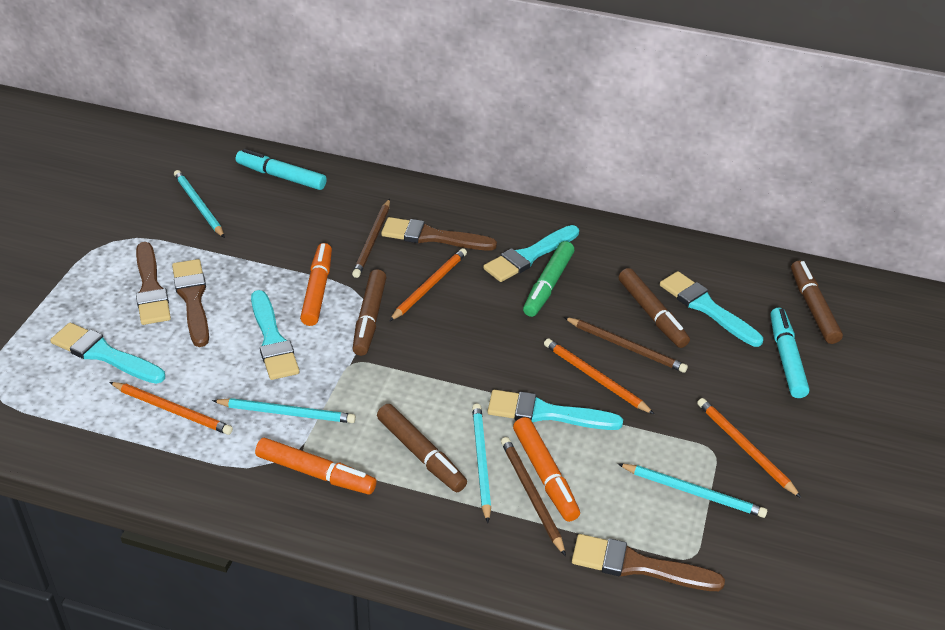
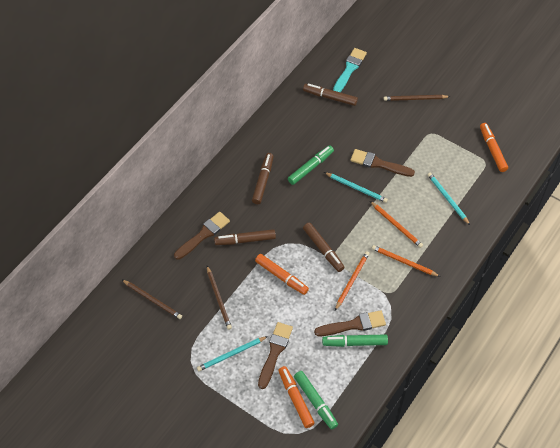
green marker: [523,241,574,317] = 1 -> [288,145,334,185] [294,371,338,430] [322,334,388,347] = 3
orange pencil: [109,382,233,435] [390,248,467,321] [544,339,654,414] [697,398,801,498] = 4 -> [335,251,370,310] [370,201,423,248] [372,245,441,277] = 3
turquoise brush: [50,323,165,384] [251,290,299,380] [483,225,579,282] [488,390,623,430] [660,271,763,347] = 5 -> [333,48,367,92] = 1
turquoise marker: [236,149,327,190] [770,308,809,398] = 2 -> none = 0
turquoise pencil: [174,170,225,238] [212,398,356,423] [472,404,491,523] [618,464,767,518] = 4 -> [197,336,268,371] [324,172,388,203] [427,173,470,225] = 3

